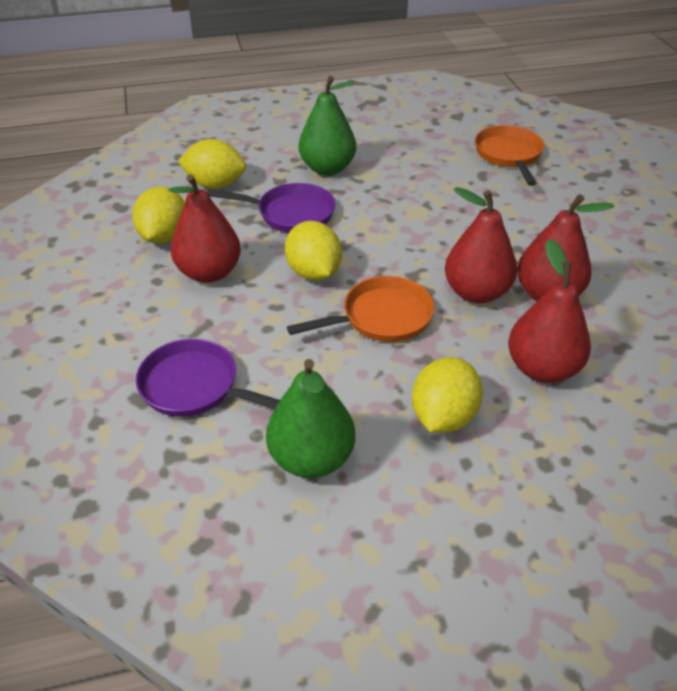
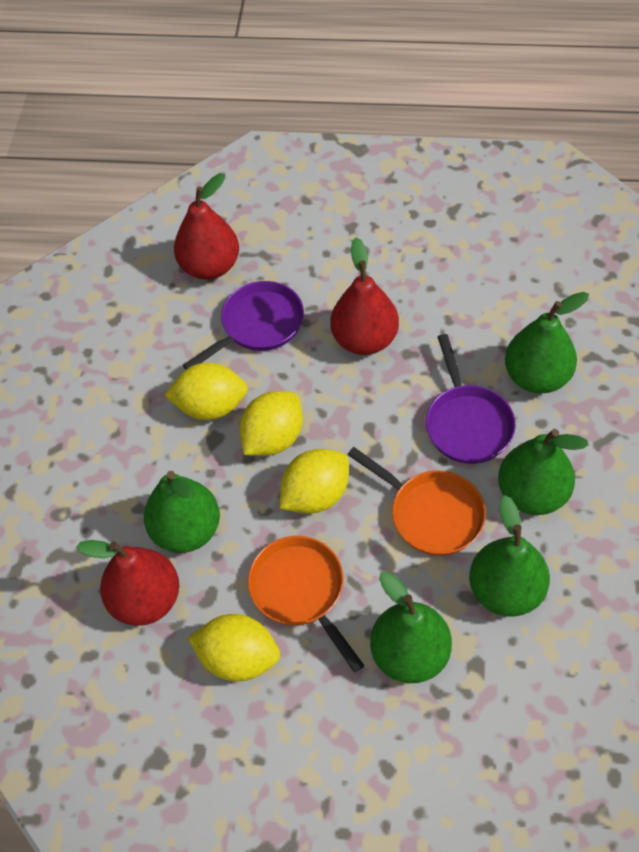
green pear: [266,359,355,478] [299,76,356,175] = 2 -> [144,471,220,553] [370,572,452,683] [469,495,550,617] [498,429,589,515] [505,292,589,394] = 5
red pear: [169,174,241,283] [445,187,517,303] [508,239,591,383] [517,194,614,301] = 4 -> [76,540,179,626] [174,173,239,280] [330,238,399,355] = 3

